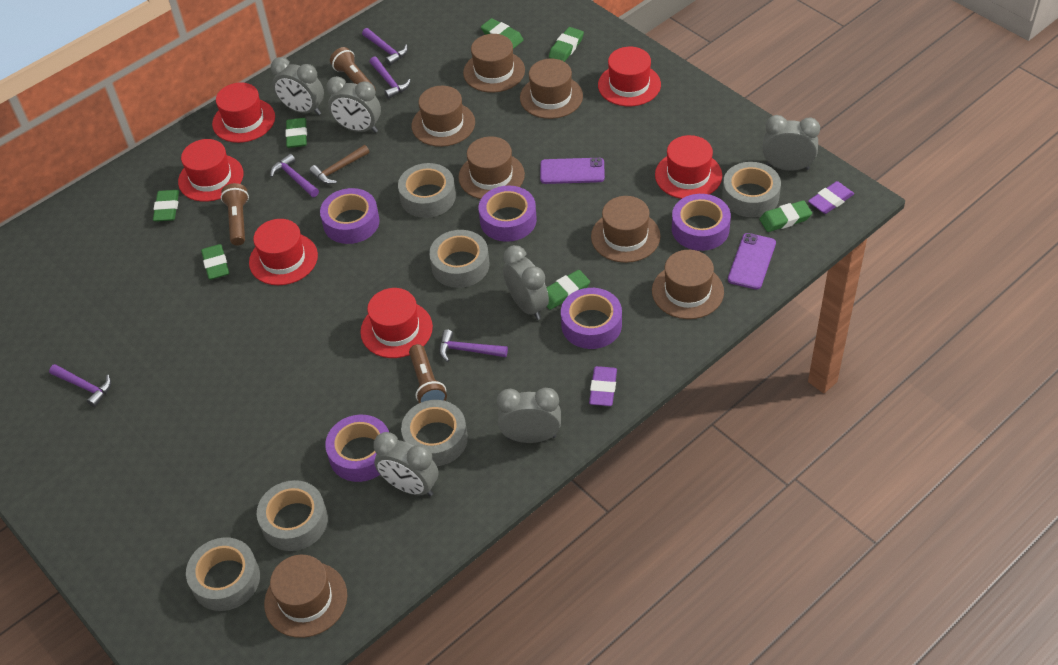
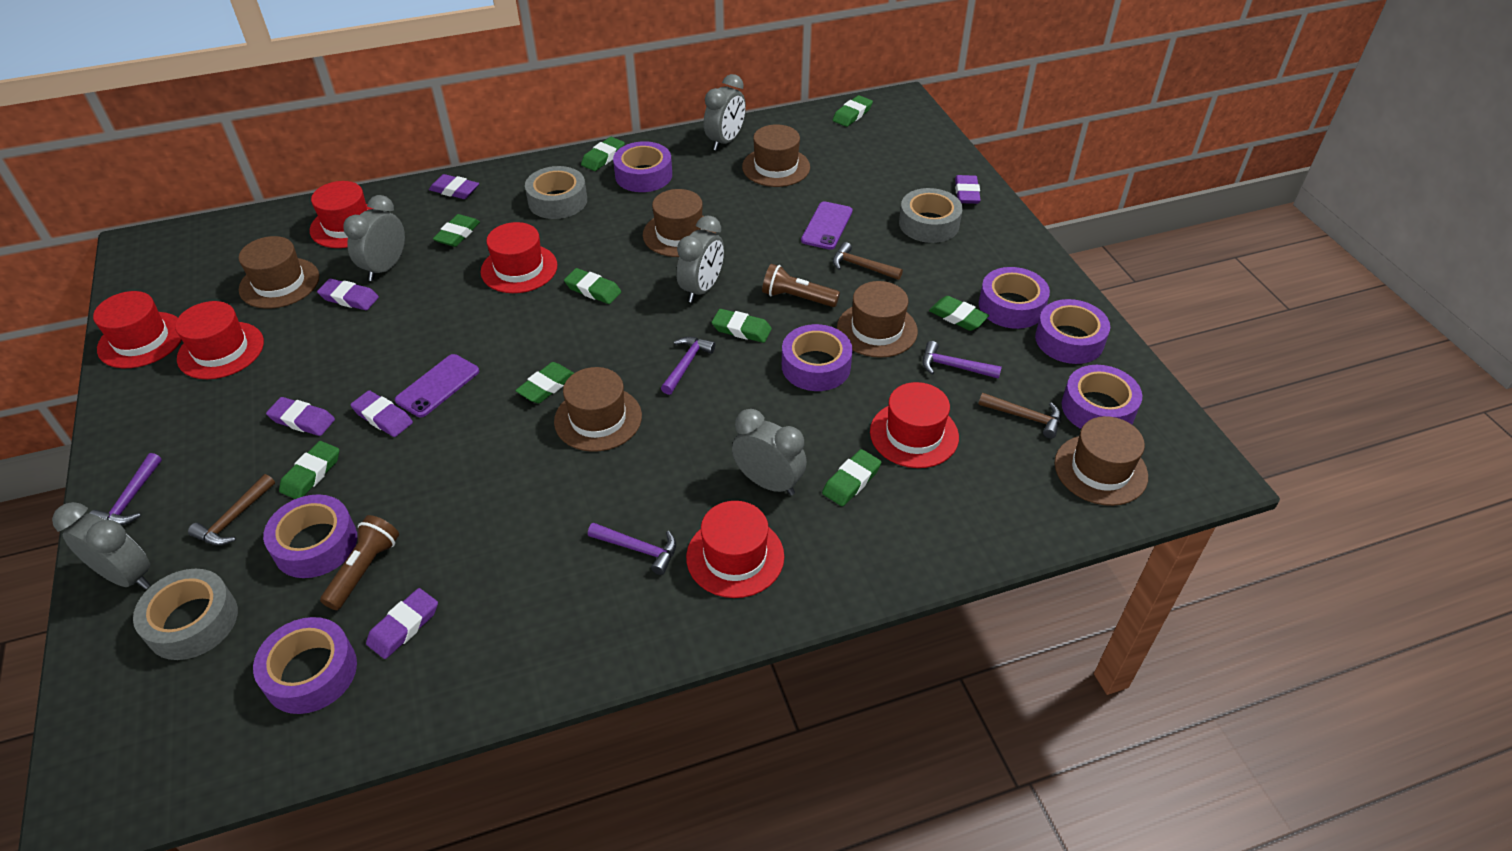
brown flashlight: [221,183,249,246] [330,47,375,88] [409,344,447,403] = 3 -> [320,515,399,610] [762,264,840,307] = 2
brown hammer: [309,145,369,184] = 1 -> [188,474,275,545] [833,242,903,280] [978,393,1061,439] = 3
brown hat: [264,555,347,638] [412,86,475,147] [458,136,525,199] [463,34,525,93] [520,59,583,119] [591,196,661,263] [652,250,724,319] = 7 -> [239,236,319,309] [554,367,642,452] [643,189,716,257] [742,124,810,187] [837,281,918,358] [1055,416,1148,506] = 6
green eraser: [153,190,179,222] [201,244,229,280] [285,118,307,148] [481,18,524,49] [546,270,590,310] [549,27,584,62] [759,200,812,232] = 7 -> [279,441,340,499] [433,214,480,247] [515,362,574,403] [564,268,621,304] [581,137,625,171] [712,309,772,343] [822,449,882,506] [833,95,873,127] [929,296,989,331] = 9
grey clock: [271,57,324,115] [326,76,381,133] [373,432,438,496] [497,388,561,443] [503,245,549,320] [763,115,820,171] = 6 -> [52,502,151,589] [343,195,405,281] [676,216,724,303] [704,74,746,151] [732,409,807,495] = 5
grey tape: [186,537,260,611] [257,480,328,551] [398,163,456,218] [401,400,468,466] [429,230,489,288] [722,162,781,217] = 6 -> [133,569,238,660] [525,166,587,219] [899,188,963,243] = 3
purple eraser: [589,366,617,406] [808,181,854,214] = 2 -> [266,397,335,436] [317,279,379,310] [350,390,413,437] [366,588,438,659] [429,174,479,199] [955,175,981,204] = 6
purple hammer: [49,364,111,407] [270,154,319,197] [362,28,408,66] [370,56,411,99] [439,329,508,362] = 5 -> [89,453,162,525] [588,523,676,575] [661,337,715,395] [923,341,1002,379] = 4
purple tape: [320,188,380,244] [325,415,389,482] [479,186,537,242] [561,288,622,349] [672,194,731,251] = 5 -> [253,617,357,714] [263,494,357,578] [613,141,672,192] [782,324,853,391] [979,267,1050,329] [1035,299,1110,364] [1062,365,1142,429] = 7

